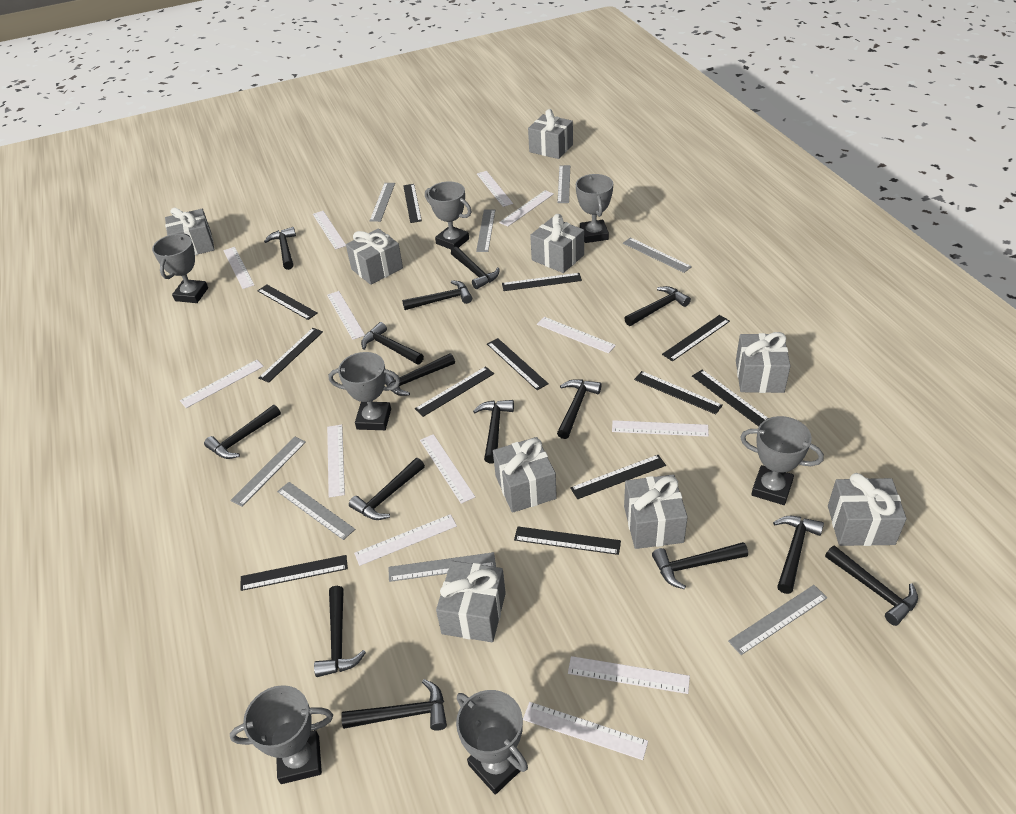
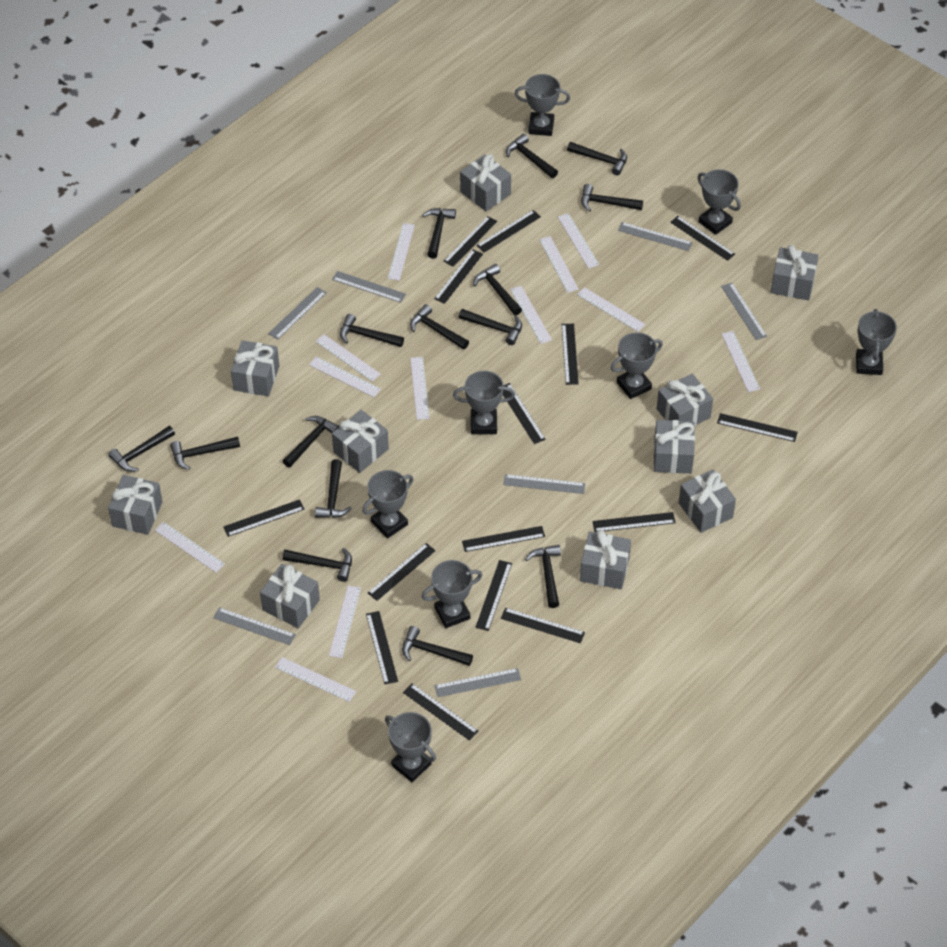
black ruler: [241,555,348,591] [257,285,318,320] [259,328,323,383] [403,184,422,223] [415,366,494,417] [487,338,549,390] [502,273,582,291] [514,527,621,555] [570,455,666,499] [634,371,723,415] [662,315,730,361] [692,370,768,427] = 12 -> [223,499,305,537] [366,611,398,685] [368,543,436,601] [403,684,478,741] [434,249,483,304] [443,216,497,267] [462,526,545,552] [475,560,512,631] [476,210,541,253] [501,608,585,643] [503,383,546,444] [562,324,579,385] [592,512,676,532] [670,216,735,261] [717,413,798,442] = 15
grey gift: [165,207,215,255] [346,228,403,285] [436,561,506,642] [493,437,557,513] [528,109,573,159] [530,214,584,273] [624,475,688,549] [736,332,790,393] [828,473,907,546] = 9 -> [108,475,163,535] [231,340,279,396] [260,564,320,628] [332,410,389,473] [460,154,511,212] [580,530,631,589] [653,420,695,474] [657,374,713,426] [679,469,736,533] [771,245,819,300] = 10
grey ruler: [230,436,306,507] [277,482,355,540] [370,183,395,222] [388,552,496,582] [476,209,495,252] [557,165,570,203] [623,237,692,273] [728,585,827,655] = 8 -> [213,607,296,645] [268,287,327,340] [332,271,406,303] [434,668,521,697] [503,474,585,494] [618,222,693,251] [721,283,767,340] = 7
grey trophy: [152,234,208,303] [230,685,333,784] [329,352,400,430] [425,181,472,250] [456,690,528,795] [576,174,613,243] [740,416,824,505] = 7 -> [362,470,413,538] [385,712,436,782] [422,560,482,628] [453,371,515,434] [514,74,570,136] [611,332,663,399] [698,169,741,235] [856,309,897,375] = 8
white ruler: [180,360,264,408] [223,247,254,289] [313,211,346,250] [327,291,365,340] [327,425,345,498] [354,514,457,566] [420,434,475,504] [477,171,513,207] [499,190,554,227] [523,702,648,760] [537,317,616,353] [568,656,690,694] [612,420,709,437] = 13 -> [155,522,225,573] [275,657,356,702] [309,357,381,397] [315,334,380,381] [329,586,361,658] [388,223,415,281] [410,357,430,420] [510,286,552,344] [539,236,579,293] [558,213,599,269] [577,287,645,332] [722,331,760,392] = 12

